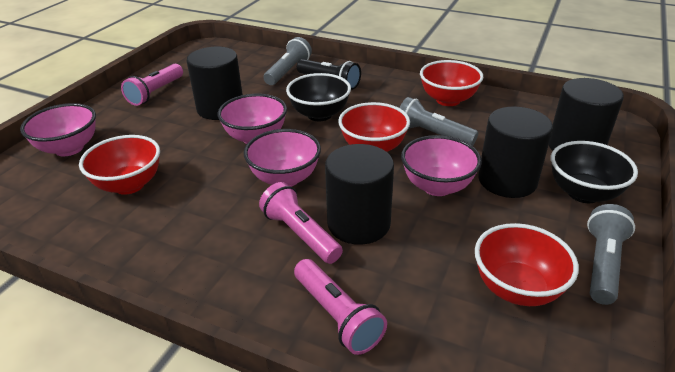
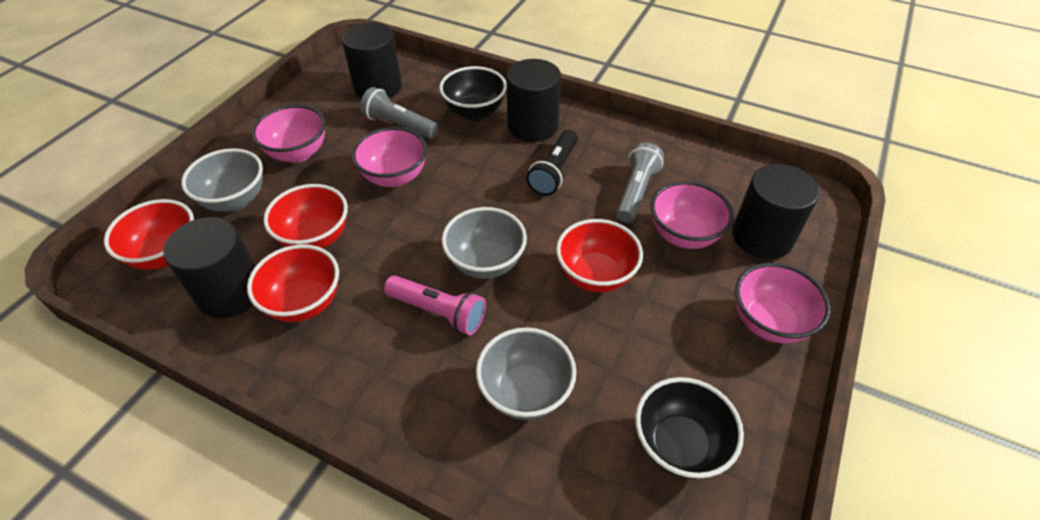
grey bowl: none = 0 -> [181,148,263,212] [442,207,527,279] [476,327,576,420] = 3
grey flashlight: [264,37,312,85] [400,97,478,146] [587,204,635,305] = 3 -> [360,87,438,139] [616,142,664,223] = 2
pink flashlight: [121,64,183,106] [259,182,343,264] [294,259,387,355] = 3 -> [384,275,486,335] = 1

